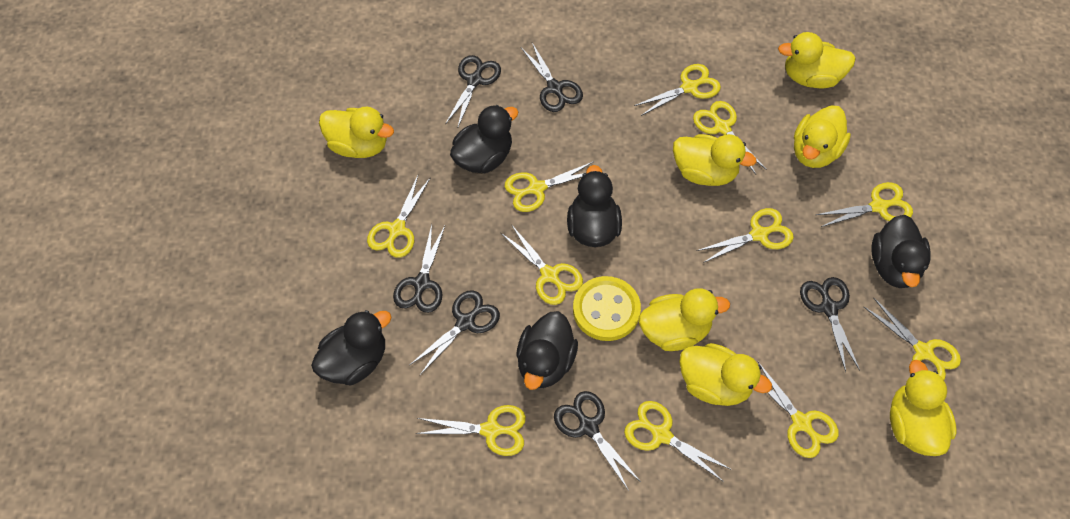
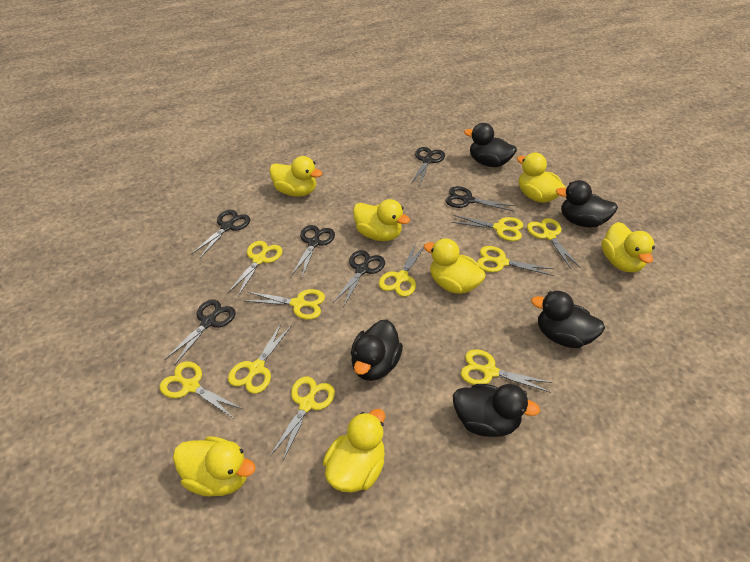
yellow button: [573,276,641,341] = 1 -> none = 0
yellow scissors: [367,176,431,258] [416,405,526,456] [501,224,583,305] [505,161,594,212] [624,401,732,482] [634,64,721,116] [693,101,767,174] [697,208,794,263] [758,362,839,458] [816,182,913,227] [864,297,961,380] = 11 -> [160,361,243,418] [228,241,282,296] [228,322,292,394] [245,289,325,320] [270,377,335,461] [379,243,424,297] [451,215,523,241] [461,349,553,393] [477,246,554,276] [527,218,581,269] = 10

